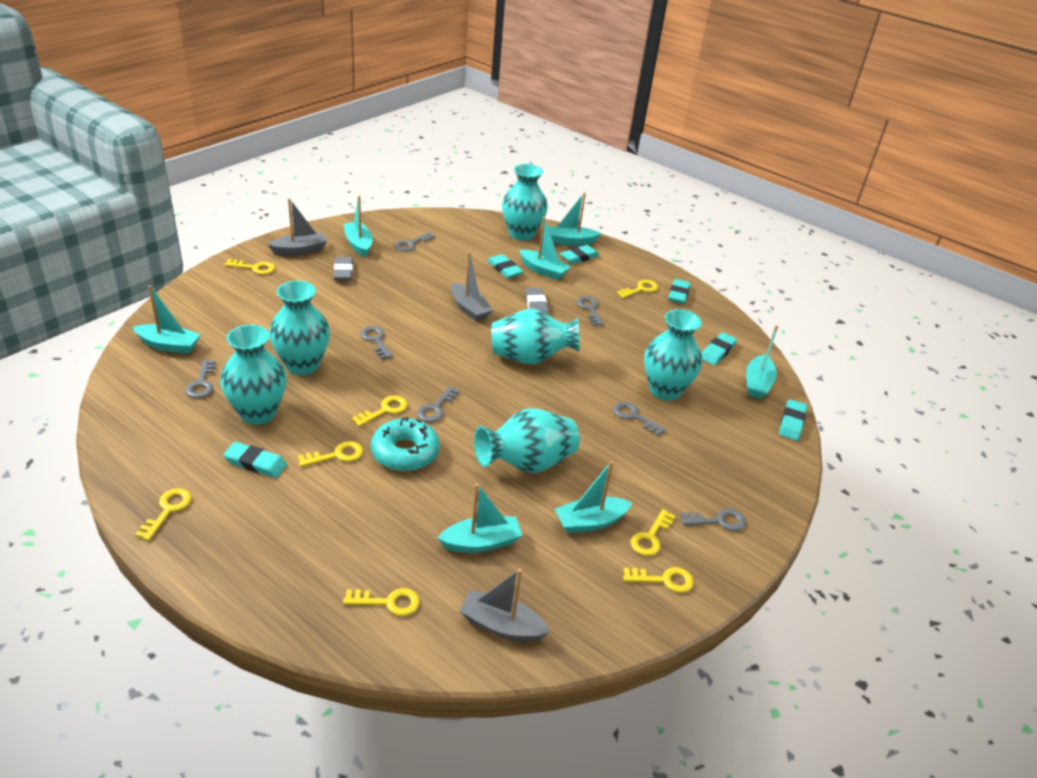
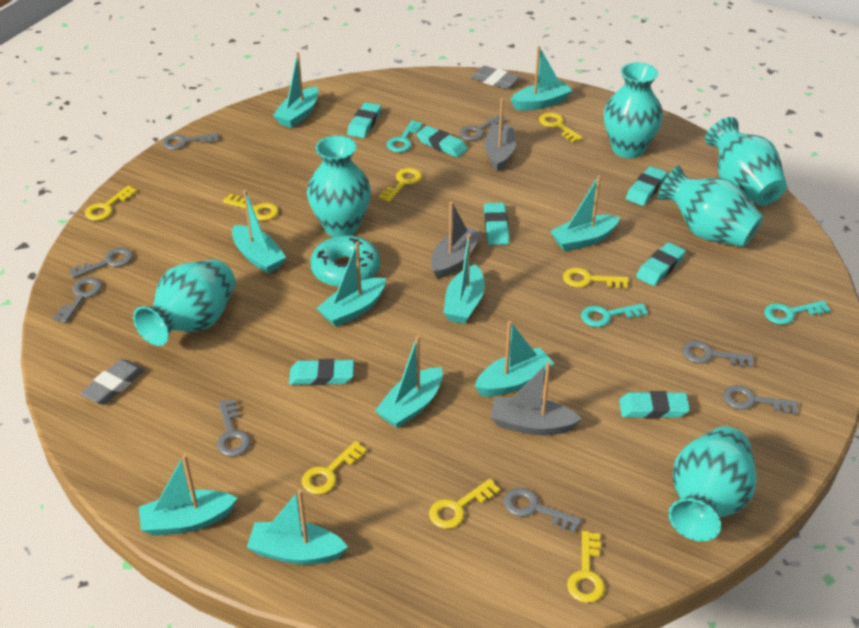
grey key: [185,360,216,398] [360,326,393,359] [395,232,435,252] [417,386,460,422] [577,296,604,326] [613,402,666,436] [681,509,746,531] = 7 -> [53,277,102,323] [69,248,133,279] [162,133,219,150] [217,399,251,457] [459,114,507,141] [504,488,582,533] [682,341,754,368] [723,385,798,415] = 8
turquoise boat: [133,285,201,354] [344,196,373,257] [438,483,522,553] [519,217,570,280] [548,192,601,246] [555,461,632,533] [746,325,778,399] = 7 -> [139,454,237,536] [232,190,286,274] [247,490,348,565] [273,52,319,128] [316,242,386,327] [375,336,443,428] [444,234,485,324] [475,321,555,397] [510,46,573,111] [550,175,620,252] = 10
turquoise eraser: [223,442,287,478] [487,254,524,278] [560,245,600,264] [668,279,691,304] [702,332,737,365] [779,399,807,441] = 6 -> [289,359,354,385] [347,102,381,138] [417,126,468,158] [484,203,509,245] [619,391,690,419] [626,166,667,206] [636,242,686,286] = 7
turquoise key: none = 0 -> [387,120,423,152] [581,303,648,327] [764,300,831,325] = 3

